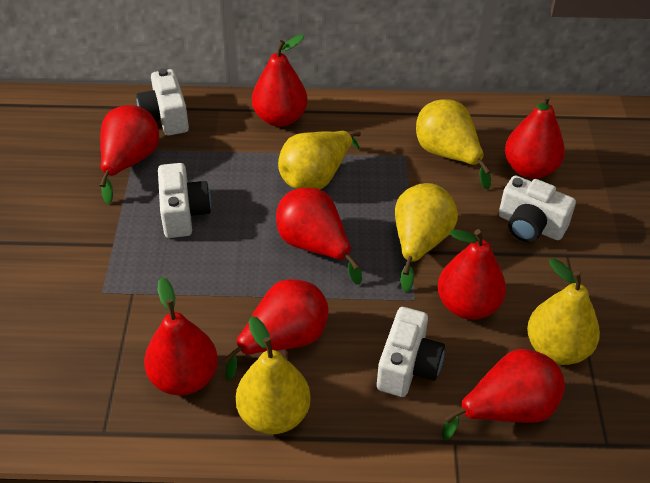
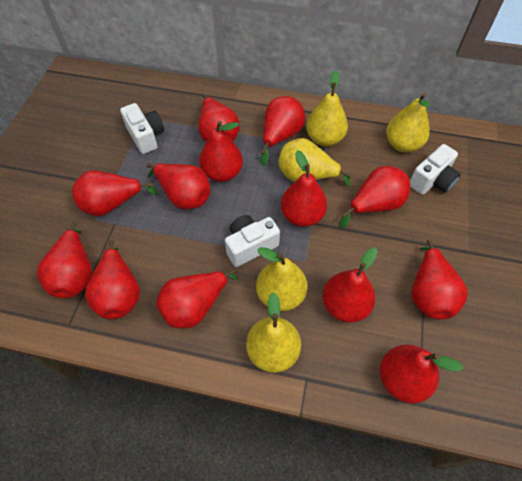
red pear: [100,105,159,204] [144,277,218,396] [223,279,328,381] [252,34,308,127] [276,187,362,284] [438,229,506,320] [442,349,565,440] [505,94,565,179] = 8 -> [36,222,92,298] [72,170,158,216] [85,240,140,319] [146,163,210,209] [156,268,238,329] [198,95,240,142] [199,121,243,182] [261,96,305,166] [281,150,327,227] [323,247,378,323] [340,166,411,228] [380,345,463,404] [412,240,468,319] = 13
white camera: [136,68,189,136] [158,163,211,238] [377,307,445,397] [499,175,576,242] = 4 -> [120,103,164,154] [225,215,280,267] [410,144,461,195] = 3

